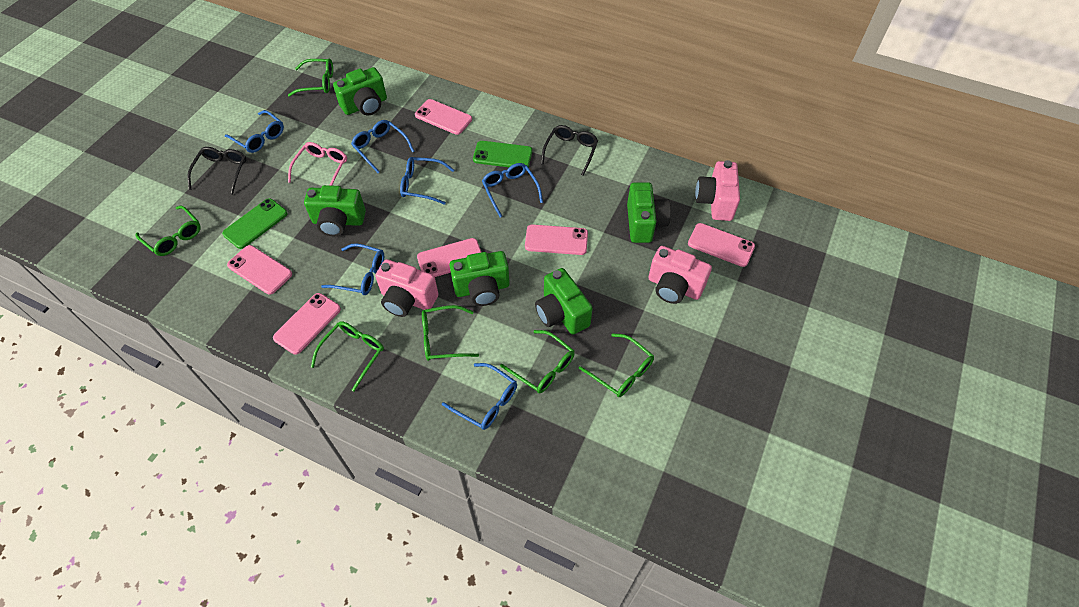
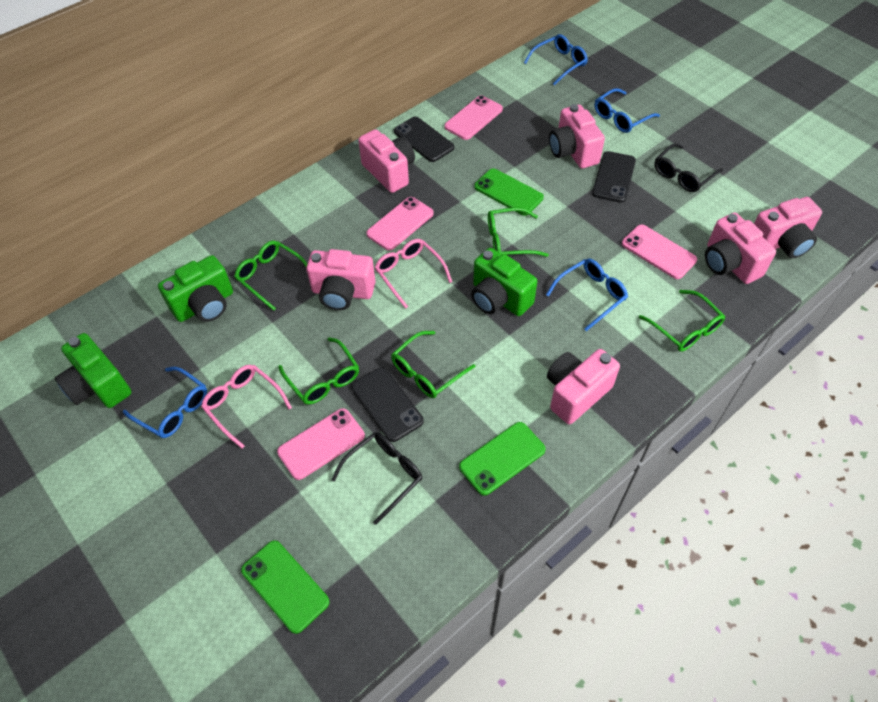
black phone: none = 0 -> [351,367,424,442] [394,117,454,162] [592,151,636,203] = 3
blue glasses: [225,110,284,153] [321,243,384,295] [351,120,414,173] [400,157,454,205] [442,363,517,430] [482,163,543,217] = 6 -> [123,367,207,438] [524,34,588,86] [546,259,628,331] [594,88,660,133] = 4
green camera: [304,185,366,236] [333,67,387,115] [449,251,510,306] [535,268,593,335] [627,182,671,243] = 5 -> [55,333,132,408] [158,255,233,322] [471,248,537,316] = 3
green glasses: [135,206,201,256] [288,59,333,97] [311,321,384,392] [422,305,479,361] [500,330,575,393] [579,333,654,397] = 6 -> [234,241,308,311] [278,337,359,405] [391,331,476,398] [488,208,549,257] [639,290,725,352] = 5
green phone: [222,198,287,249] [473,141,532,167] = 2 -> [241,540,330,634] [459,422,546,496] [474,169,544,216] = 3
pink camera: [375,259,439,317] [648,246,712,304] [695,160,740,221] = 3 -> [306,249,376,310] [358,129,415,193] [547,349,620,424] [549,104,605,168] [705,213,776,284] [754,197,822,258] = 6
pink glasses: [288,142,347,186] = 1 -> [201,365,292,448] [374,239,452,309] = 2
pink phone: [227,245,292,294] [273,293,341,355] [415,99,472,135] [417,238,481,277] [525,224,588,255] [688,223,755,267] = 6 -> [277,408,365,480] [366,197,434,250] [444,95,503,140] [622,224,697,279] = 4

